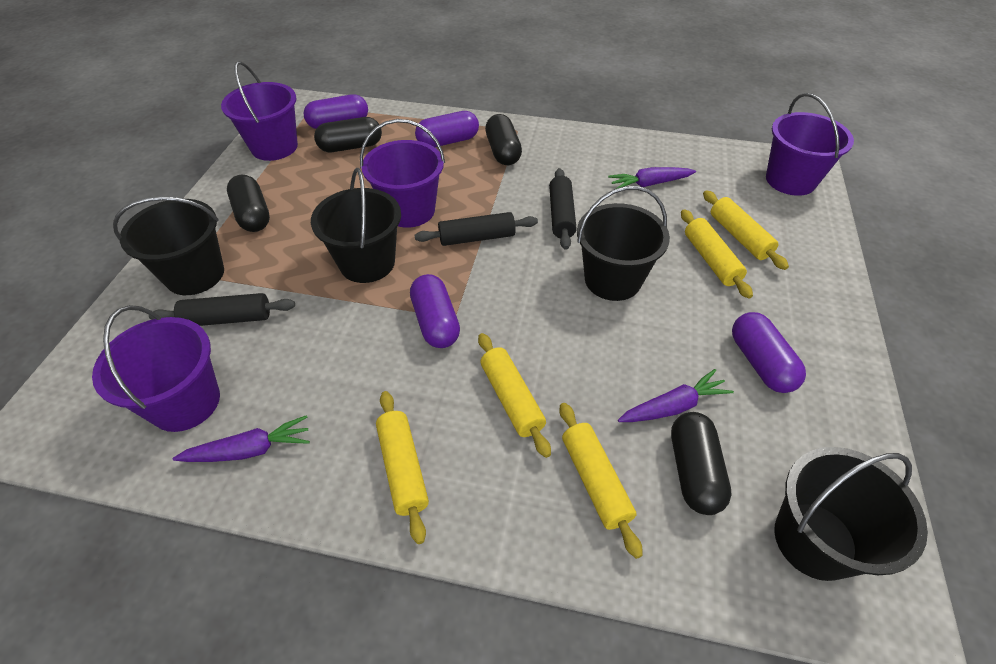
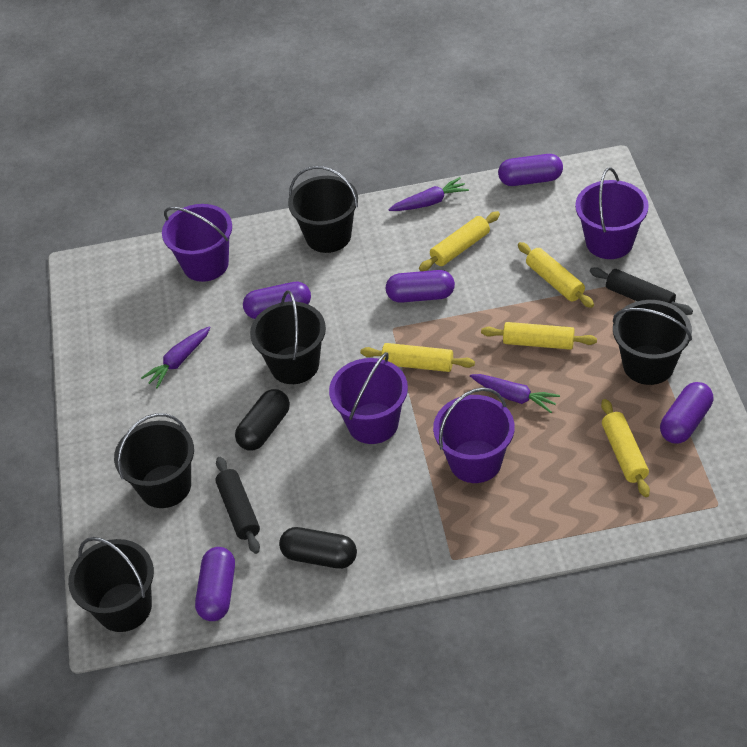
black bucket: [113,196,224,295] [311,168,401,283] [577,186,670,301] [774,447,928,581] = 4 -> [68,537,154,632] [114,413,194,508] [250,290,326,384] [288,166,358,253] [613,300,692,385] = 5
black capsule: [227,175,270,232] [314,117,382,152] [485,114,522,165] [671,412,732,515] = 4 -> [235,389,290,451] [279,527,357,569] = 2
black rolling pin: [149,293,295,326] [414,212,538,246] [549,168,577,250] = 3 -> [215,457,260,554] [590,267,693,315] = 2
purple capsule: [304,94,368,129] [410,274,460,348] [415,111,479,147] [732,312,806,393] = 4 -> [195,547,235,621] [243,282,311,319] [386,270,455,303] [498,154,563,186] [660,382,713,444] = 5

